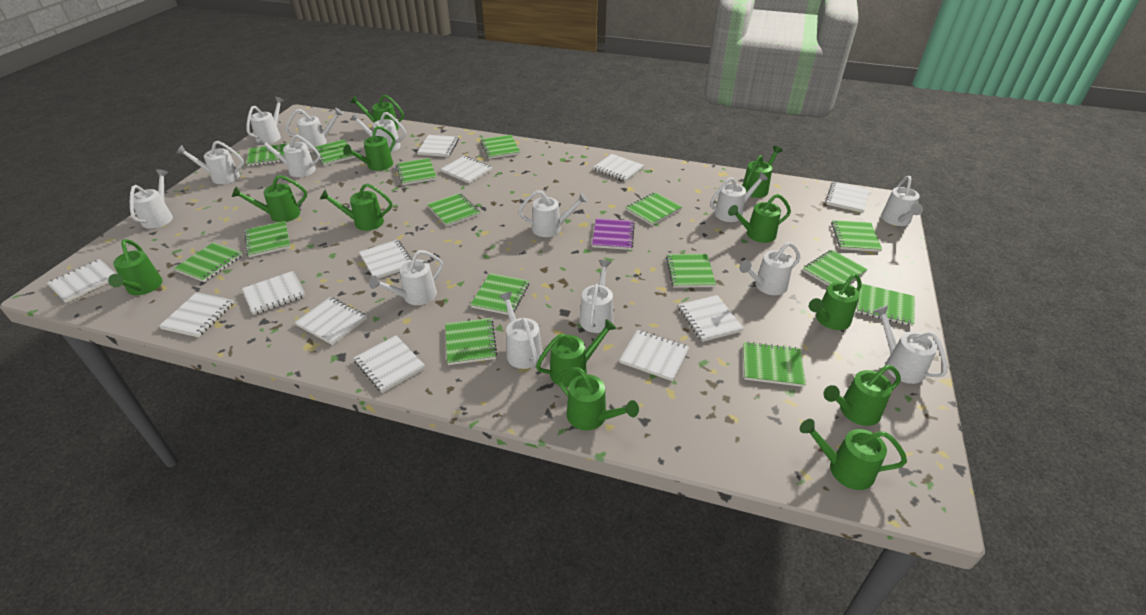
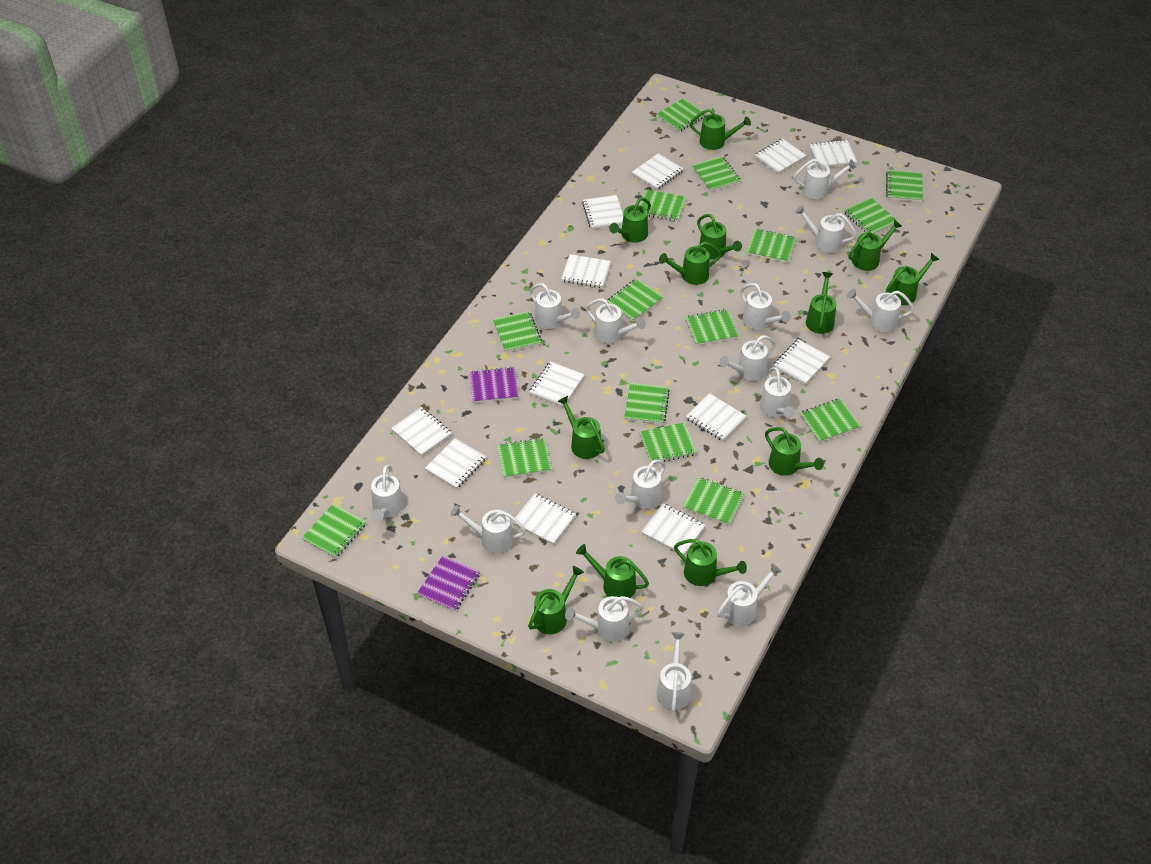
purple notebook: [592,218,635,250] = 1 -> [417,556,480,612] [469,367,519,403] = 2

